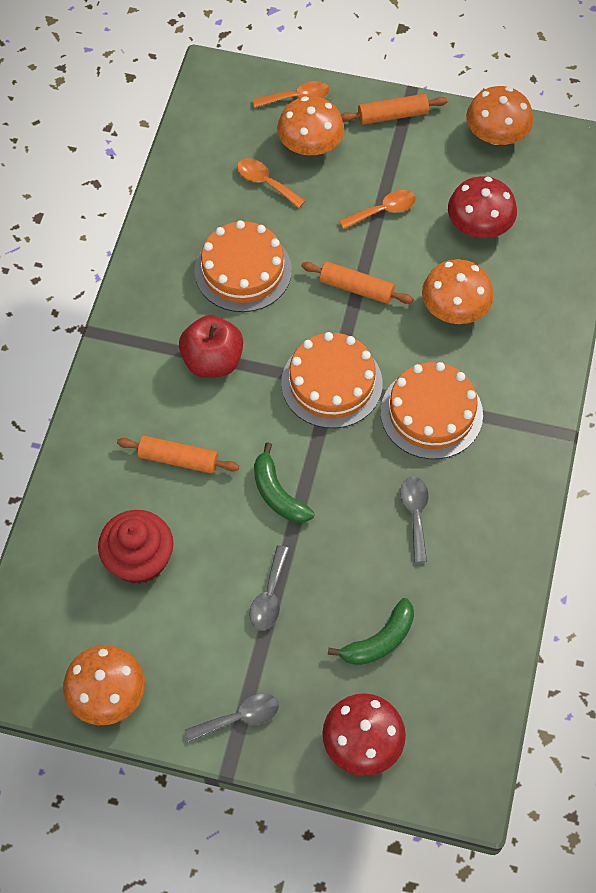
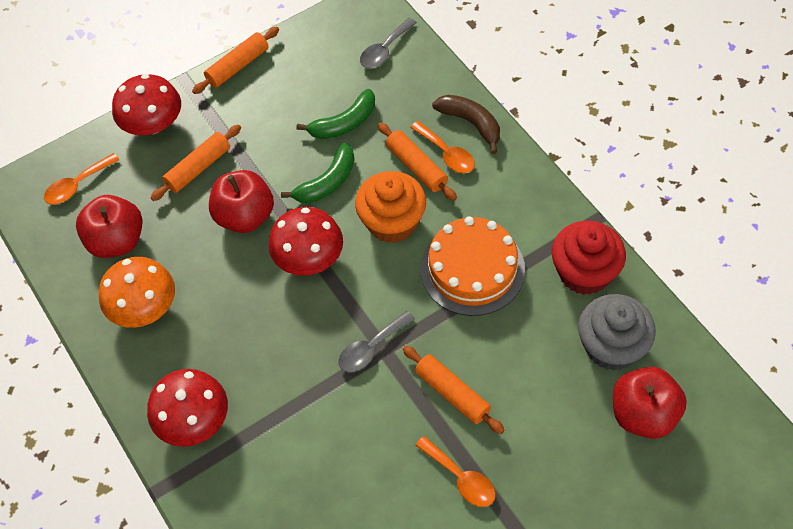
brown banana: none = 0 -> [432,95,500,154] = 1
grey cupcake: none = 0 -> [578,294,656,371] = 1
grey spoon: [185,693,279,742] [249,545,289,630] [400,477,429,563] = 3 -> [338,311,415,372] [360,18,417,68] = 2
orange cake: [194,220,292,312] [281,332,383,428] [380,362,483,459] = 3 -> [421,216,525,316] = 1
orange cupcake: none = 0 -> [355,171,426,243] = 1
orange mushroom: [63,645,145,725] [277,96,344,155] [422,259,494,324] [466,86,533,145] = 4 -> [99,257,175,328] = 1
orange rolling pin: [117,436,239,474] [301,262,414,304] [341,94,448,125] = 3 -> [151,125,241,201] [192,27,279,94] [378,123,457,201] [403,346,505,434] = 4
red apple: [179,315,243,378] = 1 -> [76,195,143,258] [209,170,274,233] [613,367,687,439] = 3
red mushroom: [322,693,406,776] [448,176,517,238] = 2 -> [112,74,181,135] [147,369,228,447] [268,207,343,276] = 3

